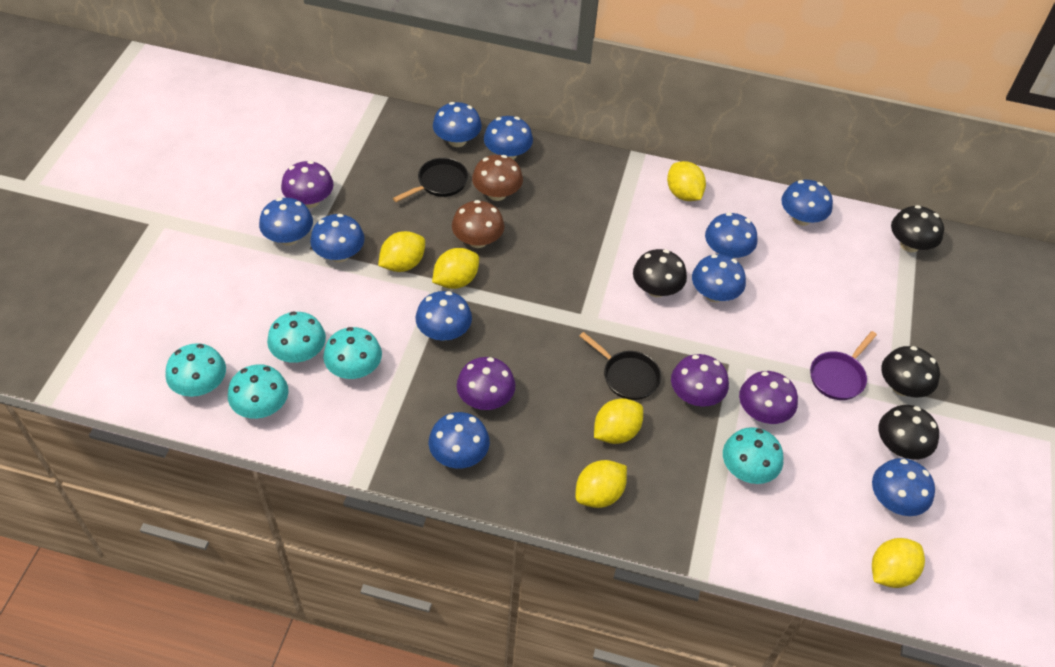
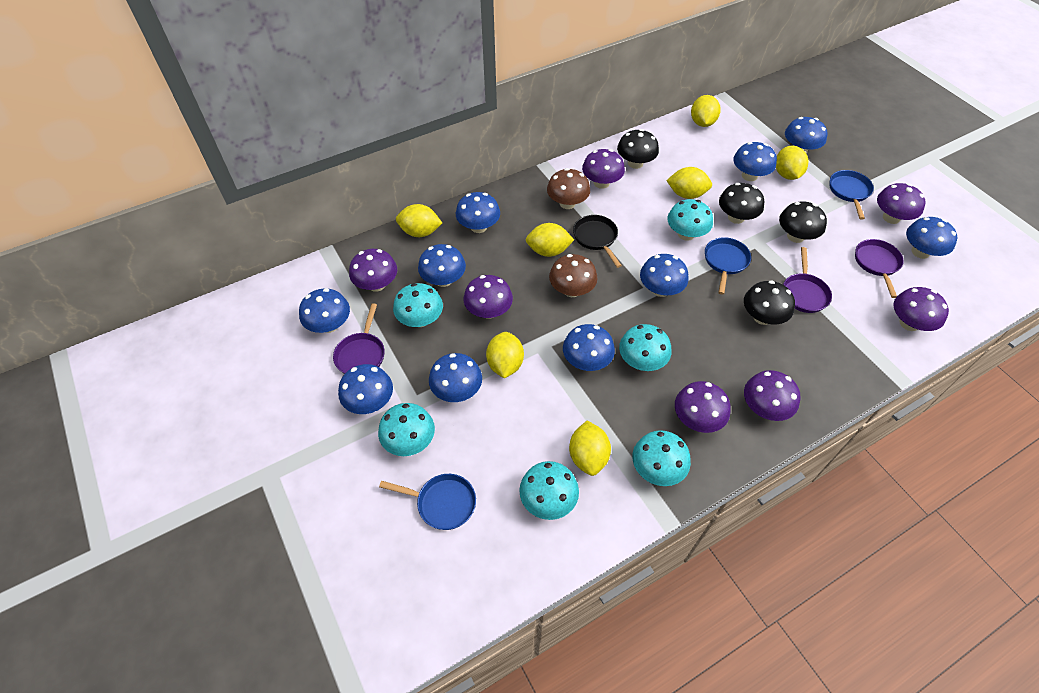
black pan: [393,158,468,202] [580,332,661,400] = 2 -> [573,215,622,268] = 1
blue pan: none = 0 -> [379,474,476,530] [705,237,751,295] [829,170,874,220] = 3
purple mushroom: [281,161,334,208] [457,357,515,410] [671,354,729,406] [739,371,798,424] = 4 -> [349,249,397,292] [464,275,513,319] [582,149,625,189] [675,381,731,433] [744,370,801,421] [877,183,925,224] [893,287,949,331] = 7
purple pan: [810,331,877,400] = 1 -> [333,303,385,374] [783,247,832,313] [855,239,904,298] = 3
turquoise mushroom: [165,343,226,397] [228,364,289,419] [267,311,326,363] [323,327,382,379] [723,427,783,484] = 5 -> [378,403,435,456] [393,283,443,327] [519,461,579,520] [619,324,671,371] [632,430,691,486] [667,199,713,241] = 6
yellow lemon: [378,231,425,272] [432,248,479,289] [575,460,627,508] [594,398,643,444] [667,161,706,201] [872,538,925,588] = 6 -> [396,204,442,237] [486,332,524,378] [526,223,574,257] [569,421,611,476] [666,167,712,199] [691,95,721,127] [776,146,808,180] = 7

